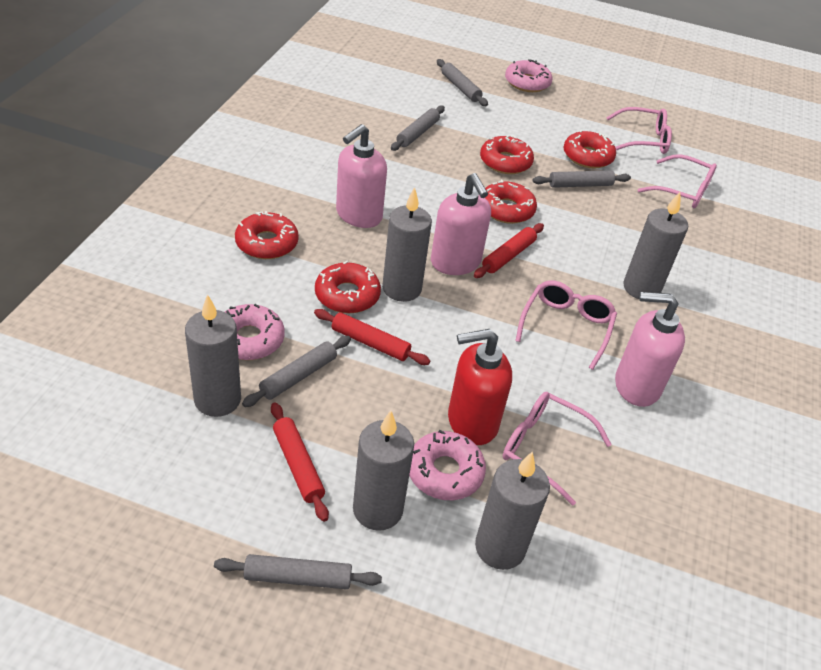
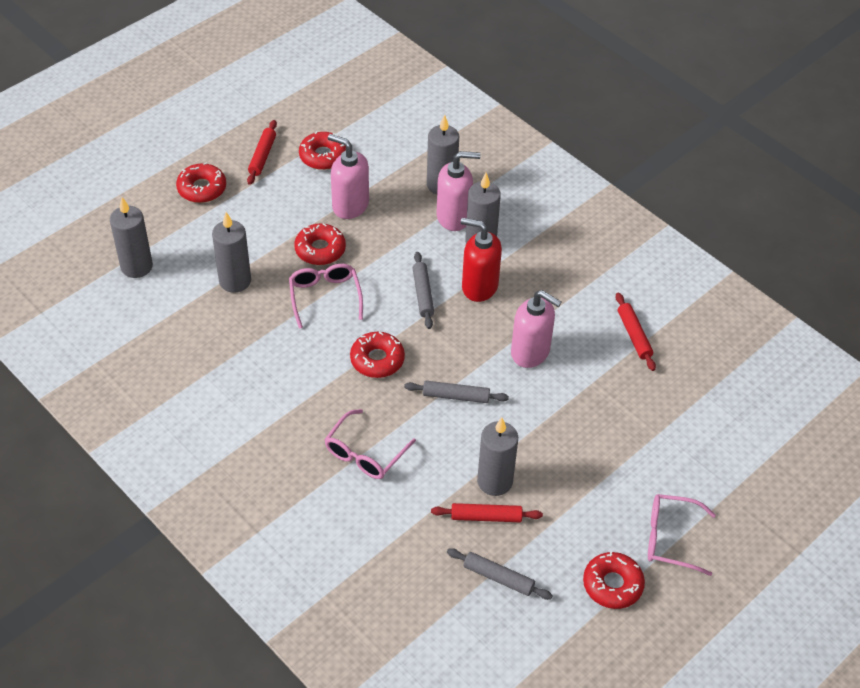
grey rolling pin: [214,554,382,589] [242,336,351,407] [391,105,445,151] [437,59,488,106] [533,170,631,188] = 5 -> [404,381,509,403] [413,252,434,329] [447,548,553,600] = 3
pink donut: [225,304,284,360] [409,430,486,500] [505,59,552,92] = 3 -> none = 0
pink glasses: [503,392,612,506] [515,281,617,370] [606,107,672,154] [638,154,717,208] = 4 -> [289,264,363,329] [324,409,416,479] [648,494,716,576] = 3

